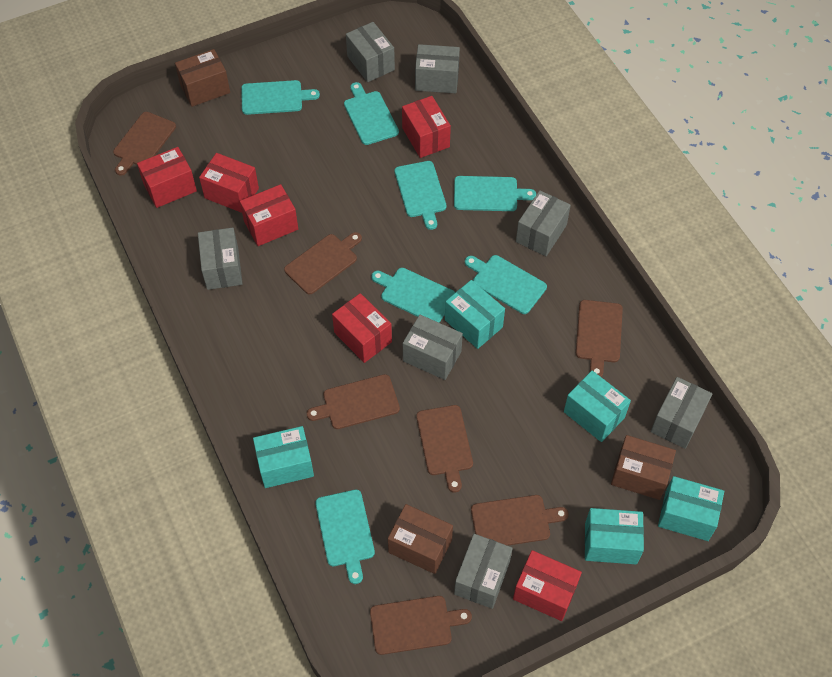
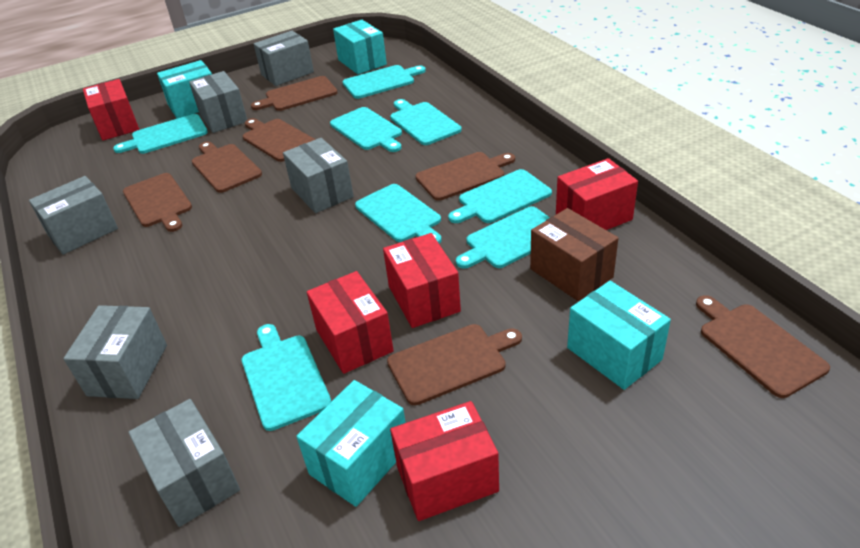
brown box: [175,49,230,107] [388,504,453,574] [611,435,676,500] = 3 -> [530,208,618,301] = 1
grey box: [198,228,243,290] [346,22,395,82] [403,315,463,380] [415,44,460,93] [454,534,513,609] [516,190,571,256] [651,377,712,449] = 7 -> [29,176,118,255] [63,305,167,399] [128,399,240,527] [189,71,247,133] [254,31,314,86] [283,138,354,213] = 6
red box: [137,147,197,208] [199,153,259,213] [240,184,298,246] [332,293,392,363] [402,96,451,158] [513,550,582,621] = 6 -> [83,79,139,141] [307,271,394,374] [383,233,461,328] [390,401,499,521] [556,158,638,230] = 5
turquoise box: [253,426,314,488] [445,280,505,349] [564,371,631,442] [585,508,644,564] [658,476,724,541] = 5 -> [157,60,212,118] [296,380,406,507] [333,20,387,74] [567,281,671,390] = 4
turquoise cutting board: [241,80,320,115] [315,490,375,584] [344,82,399,145] [371,268,455,323] [395,161,447,230] [454,176,536,211] [465,255,547,314] = 7 -> [113,114,208,154] [242,324,331,431] [330,107,402,152] [343,65,426,99] [355,184,442,244] [390,99,462,145] [448,169,552,223] [456,206,550,269] = 8

